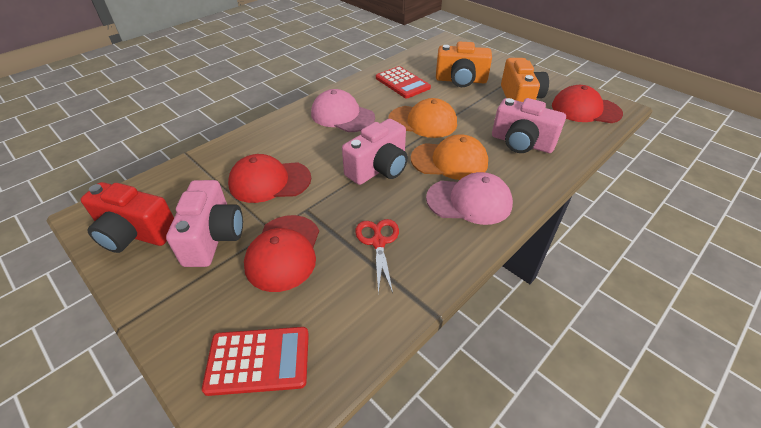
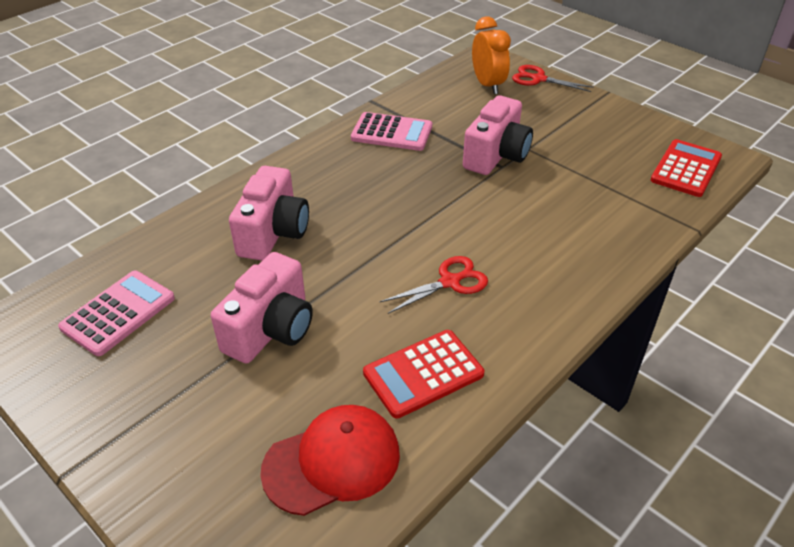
orange camera: [436,42,492,87] [501,58,549,102] = 2 -> none = 0
orange cap: [388,98,457,138] [411,134,488,180] = 2 -> none = 0
orange clock: none = 0 -> [472,17,511,94] = 1
pink calculator: none = 0 -> [58,271,175,356] [351,112,432,151] = 2
pink cap: [311,89,375,132] [426,172,513,225] = 2 -> none = 0
red camera: [81,182,174,253] = 1 -> none = 0
red cap: [228,154,311,203] [244,215,319,292] [552,85,623,123] = 3 -> [260,405,400,516] = 1
red scissors: [355,219,399,294] = 1 -> [380,256,488,314] [512,65,594,92] = 2

